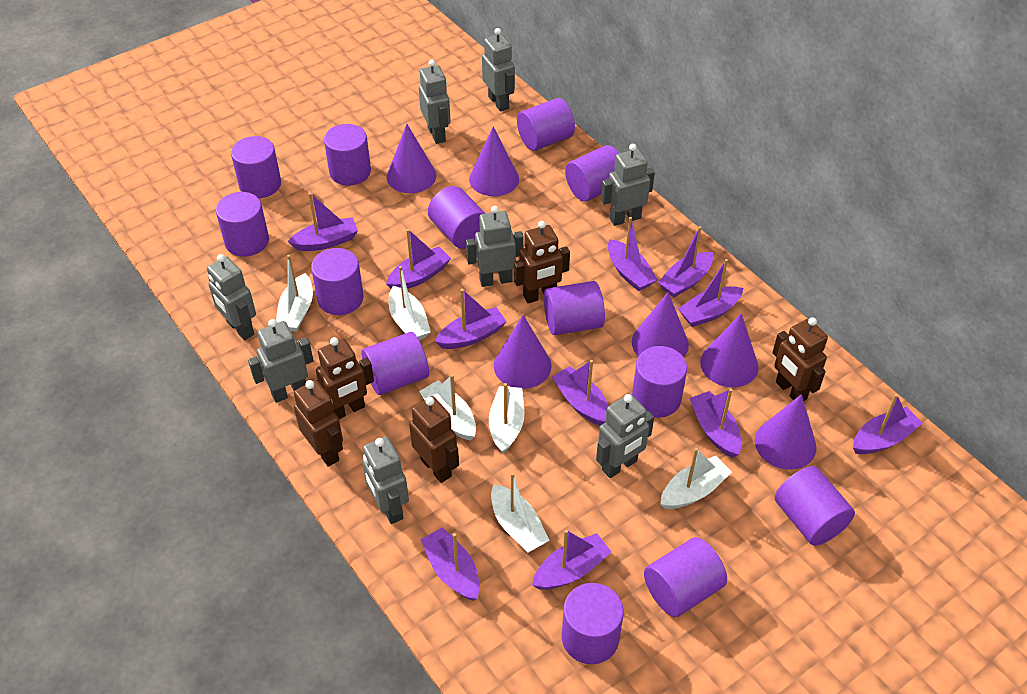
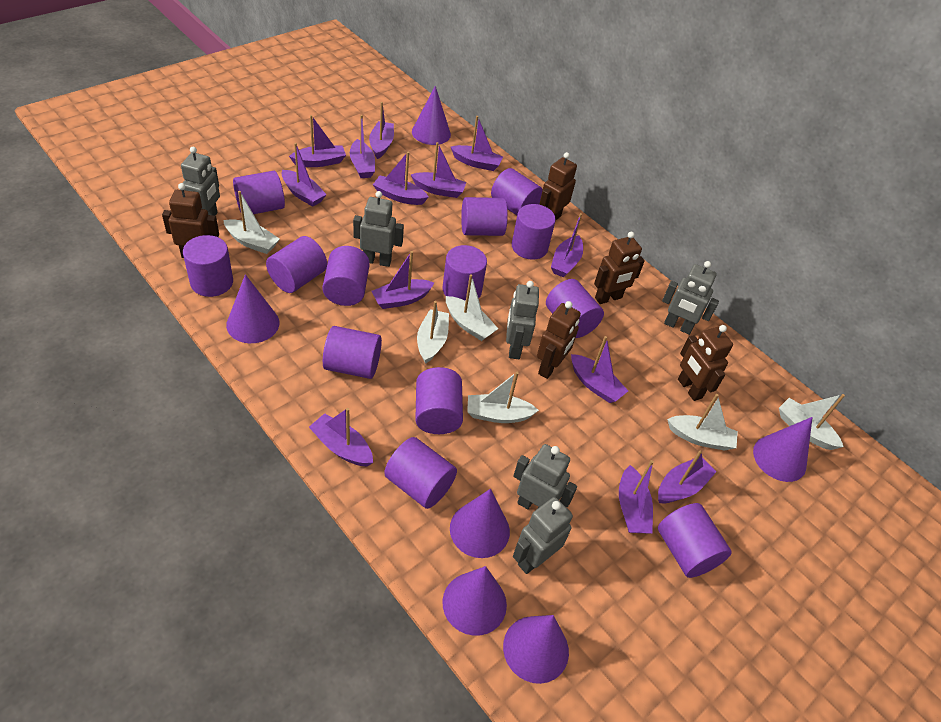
grey robot: [207,254,256,340] [248,319,314,403] [362,437,409,524] [419,60,451,144] [466,206,524,287] [482,28,515,111] [596,394,654,478] [601,144,655,226] = 8 -> [181,147,220,216] [353,191,404,267] [506,281,539,359] [513,444,577,509] [513,497,573,574] [662,261,719,335] = 6
purple boat: [288,193,358,251] [386,229,451,289] [420,527,480,601] [435,289,507,349] [532,529,612,590] [552,360,608,425] [608,217,658,291] [658,226,713,297] [678,259,743,327] [690,388,741,458] [853,394,923,454] = 11 -> [282,143,327,207] [289,115,346,167] [309,408,373,466] [350,115,375,178] [369,102,394,159] [371,251,434,309] [373,152,428,205] [411,142,467,198] [451,116,503,171] [551,213,583,277] [571,336,628,403] [619,460,654,533] [658,450,717,503] = 13

